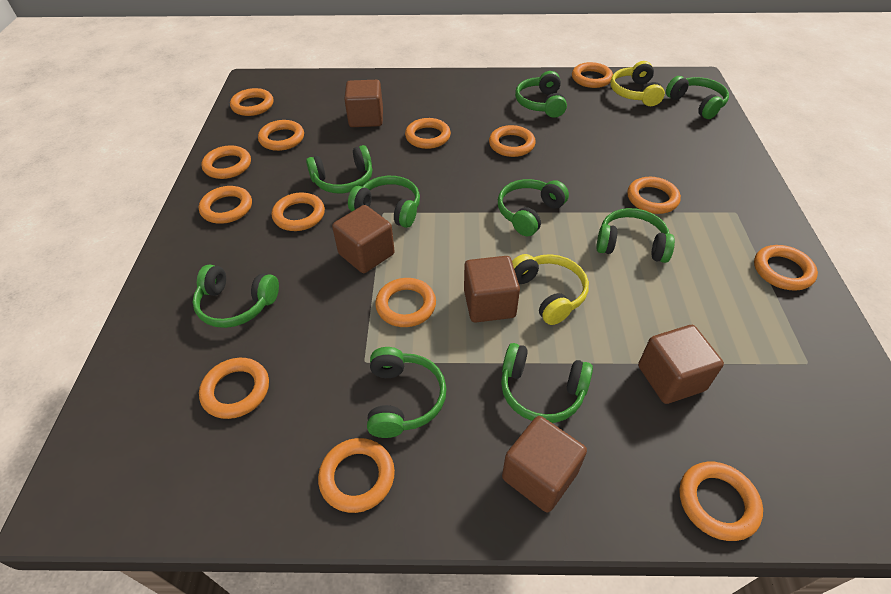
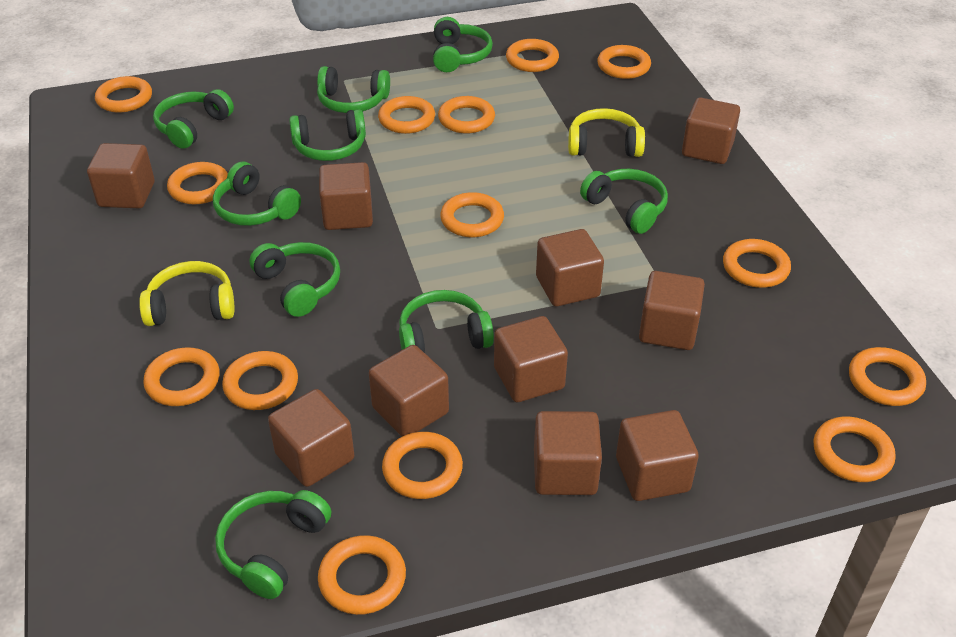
brown cube: [332,205,395,273] [344,80,383,127] [464,256,520,322] [502,416,587,512] [638,325,724,404] = 5 -> [87,143,155,208] [268,389,354,487] [319,162,373,230] [369,345,449,437] [494,316,568,402] [534,411,602,495] [536,229,604,306] [616,410,699,501] [639,271,705,350] [682,97,740,164] = 10

